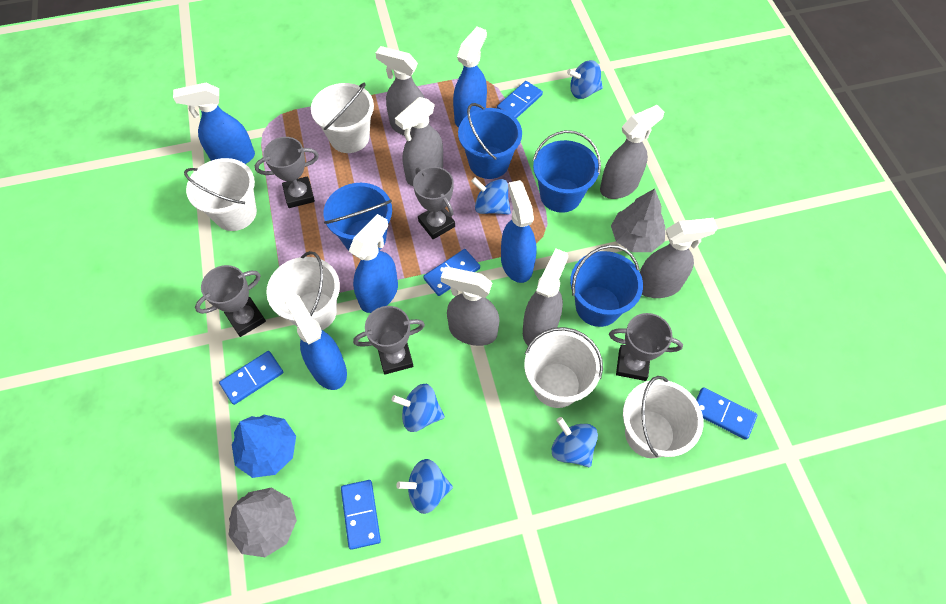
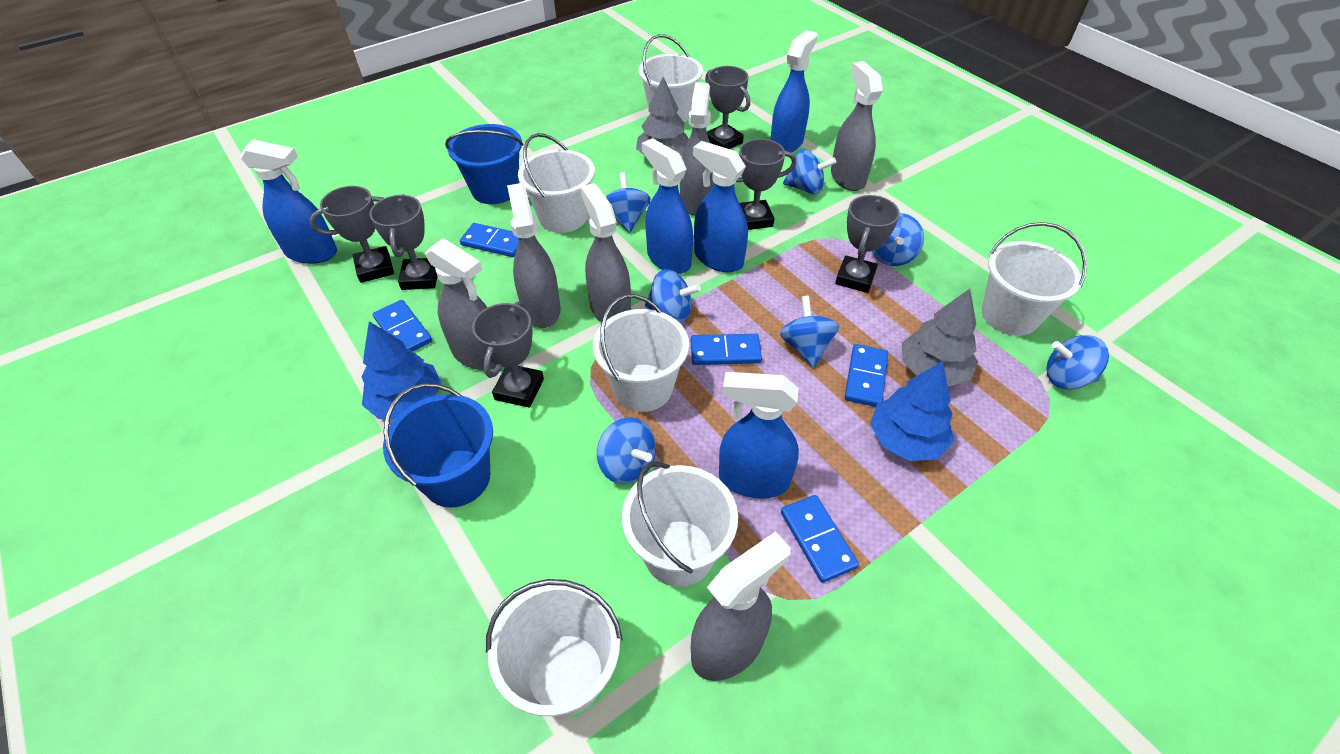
blue bucket: [324,183,392,251] [458,103,522,179] [533,130,601,213] [570,245,643,327] = 4 -> [383,383,493,508] [445,124,524,204] = 2
blue spinning top: [392,384,445,432] [396,459,453,514] [471,177,511,215] [552,417,598,467] [567,60,603,99] = 5 -> [597,417,656,484] [606,172,650,233] [645,269,701,324] [780,296,839,368] [783,149,837,195] [872,213,924,266] [1046,335,1109,390] = 7
blue tree: [232,415,296,478] = 1 -> [361,321,442,419] [870,361,954,461] = 2
grey trophy: [195,265,266,337] [254,137,319,208] [353,306,425,374] [413,167,455,239] [609,313,683,381] = 5 -> [309,186,394,283] [369,194,437,290] [472,301,544,408] [705,66,750,149] [736,139,796,230] [835,195,900,293] = 6
white bucket: [184,158,257,231] [266,251,340,330] [311,82,374,153] [524,327,603,408] [623,376,703,458] = 5 -> [486,579,623,717] [518,133,595,233] [593,294,689,412] [622,462,738,587] [638,34,703,123] [982,222,1087,336] = 6

